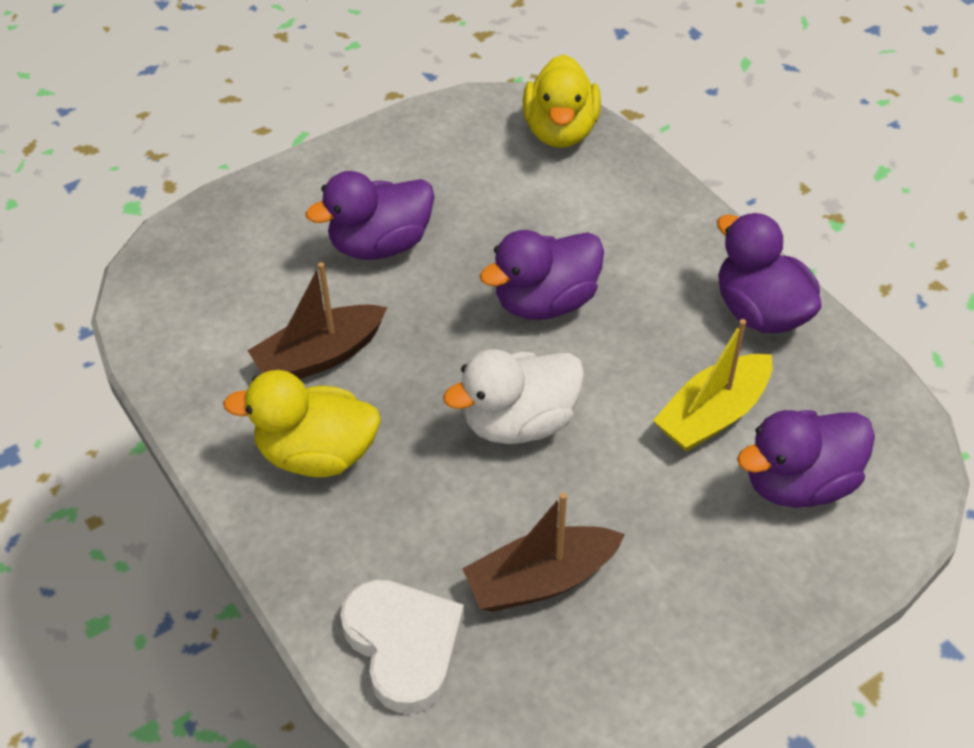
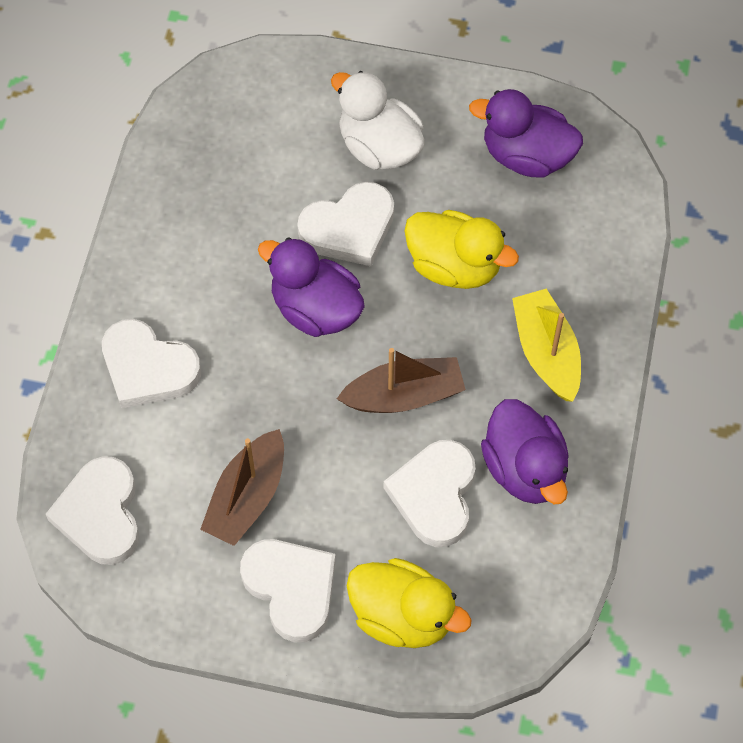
purple duck: [306,171,434,260] [480,230,604,320] [717,213,821,333] [737,410,875,508] = 4 -> [258,237,365,337] [469,89,583,178] [481,399,569,504] = 3
white heart: [340,579,464,714] = 1 -> [46,456,140,565] [102,319,201,408] [240,539,336,642] [297,182,394,266] [384,440,476,547] = 5

